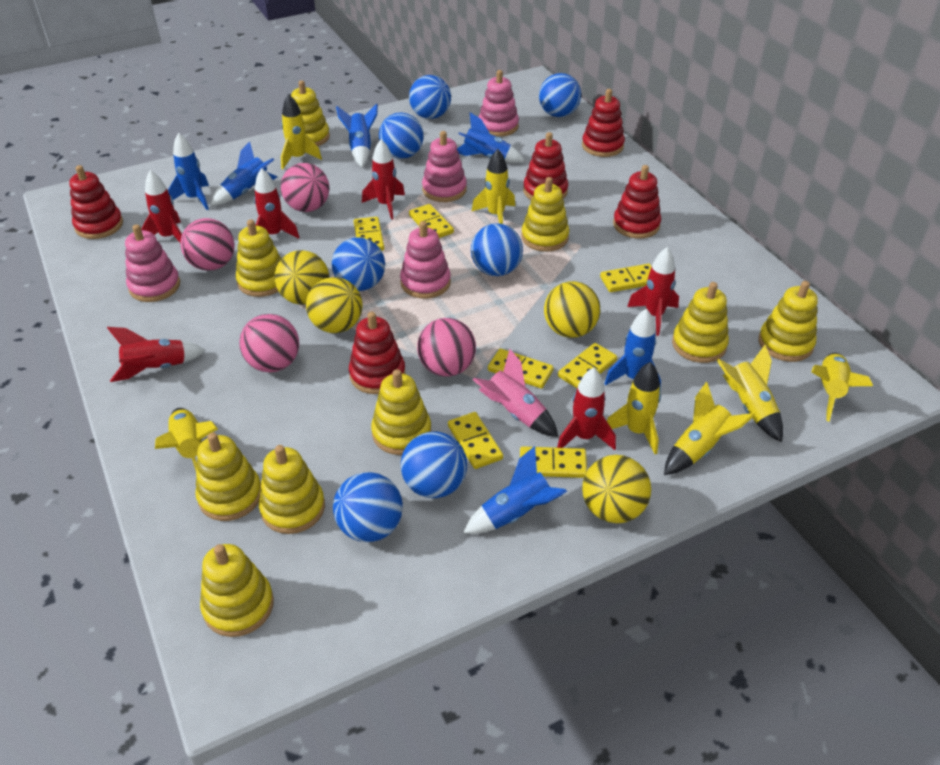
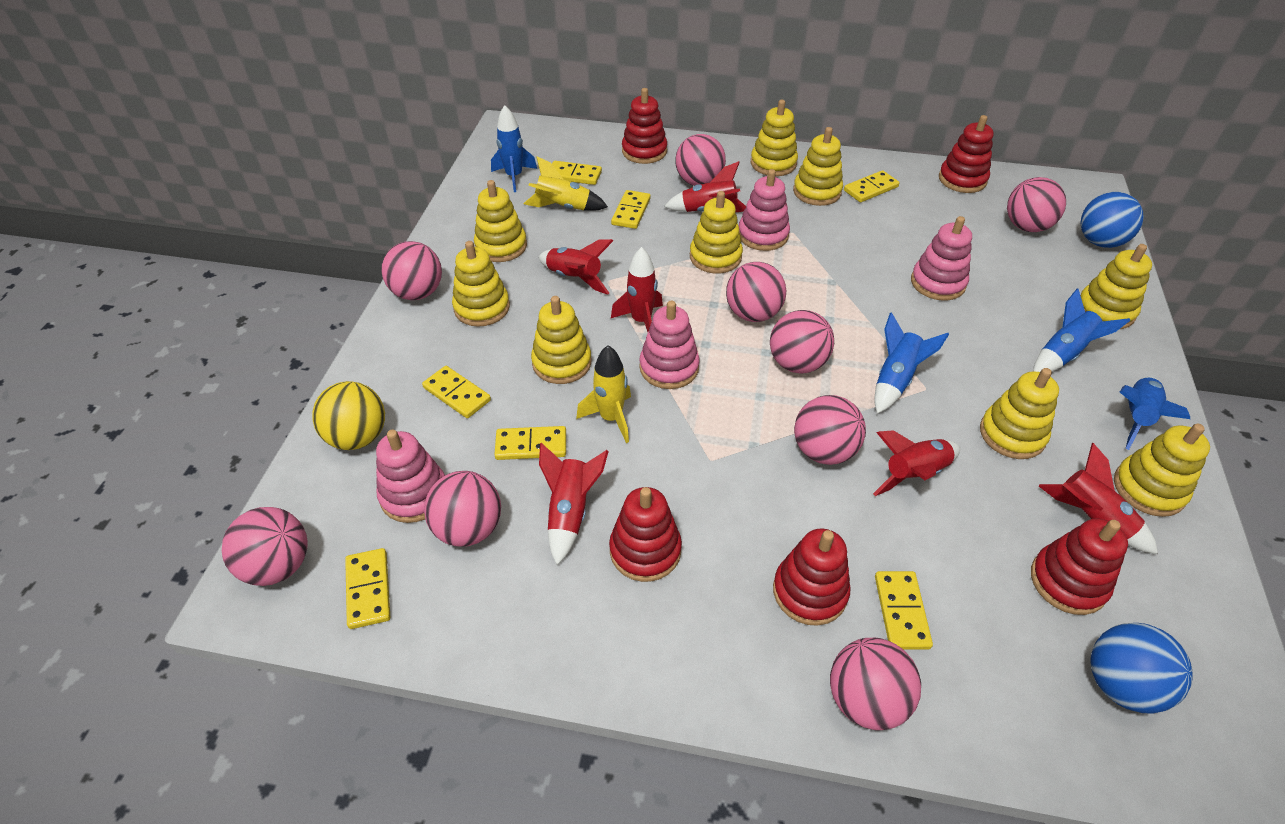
blue ball: [332,237,385,291] [333,472,403,542] [379,112,424,159] [401,432,467,498] [409,75,451,119] [471,223,523,276] [539,73,581,117] = 7 -> [1081,192,1144,248] [1091,623,1193,714] = 2
blue rocket: [168,133,209,210] [211,141,277,206] [336,103,378,167] [457,112,525,163] [463,446,567,534] [604,309,661,390] = 6 -> [491,105,537,192] [874,312,949,414] [1033,288,1130,372] [1120,376,1190,450] = 4
pink ball: [181,218,235,271] [239,314,299,372] [281,163,329,212] [417,318,476,377] = 4 -> [222,507,308,586] [381,241,442,300] [424,471,501,547] [675,134,726,186] [726,262,786,322] [770,310,834,374] [794,395,866,465] [830,638,921,730] [1007,177,1066,232] = 9
pink rocket: [473,349,558,437] = 1 -> none = 0
yellow ball: [274,250,329,305] [306,277,363,333] [544,281,600,338] [582,455,651,523] = 4 -> [313,381,385,450] = 1
yellow rocket: [155,408,218,472] [281,94,322,169] [472,149,515,224] [607,362,661,454] [664,382,755,475] [717,345,783,442] [811,353,873,422] = 7 -> [524,156,608,211] [576,345,631,443] = 2

